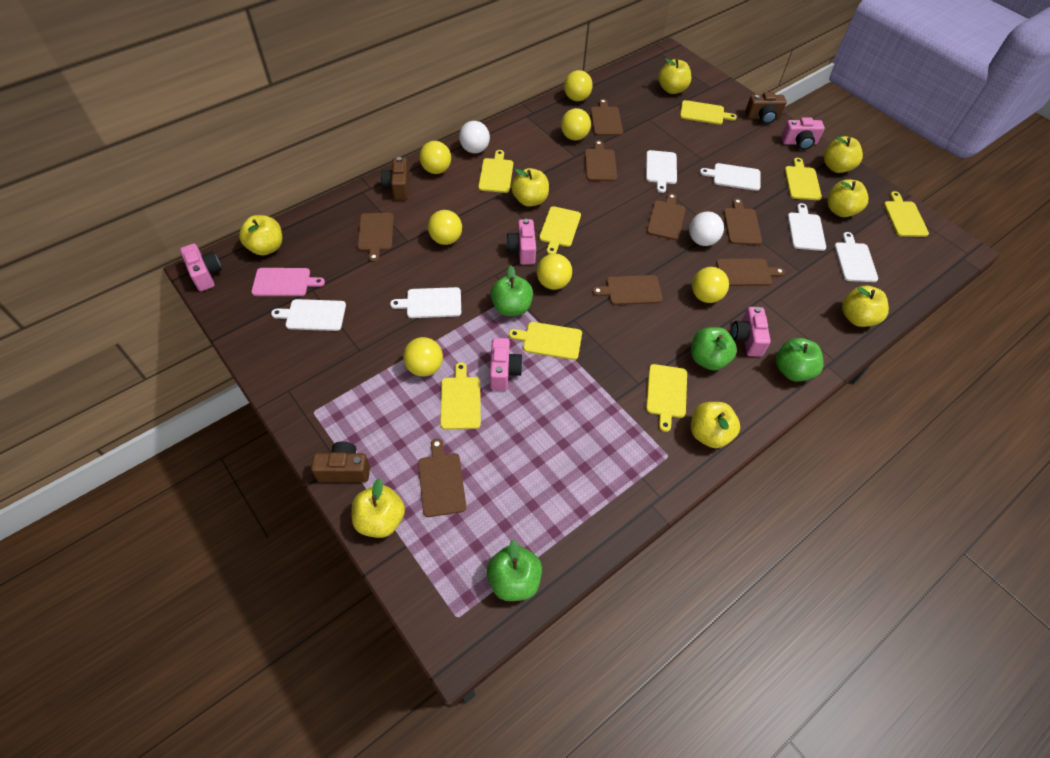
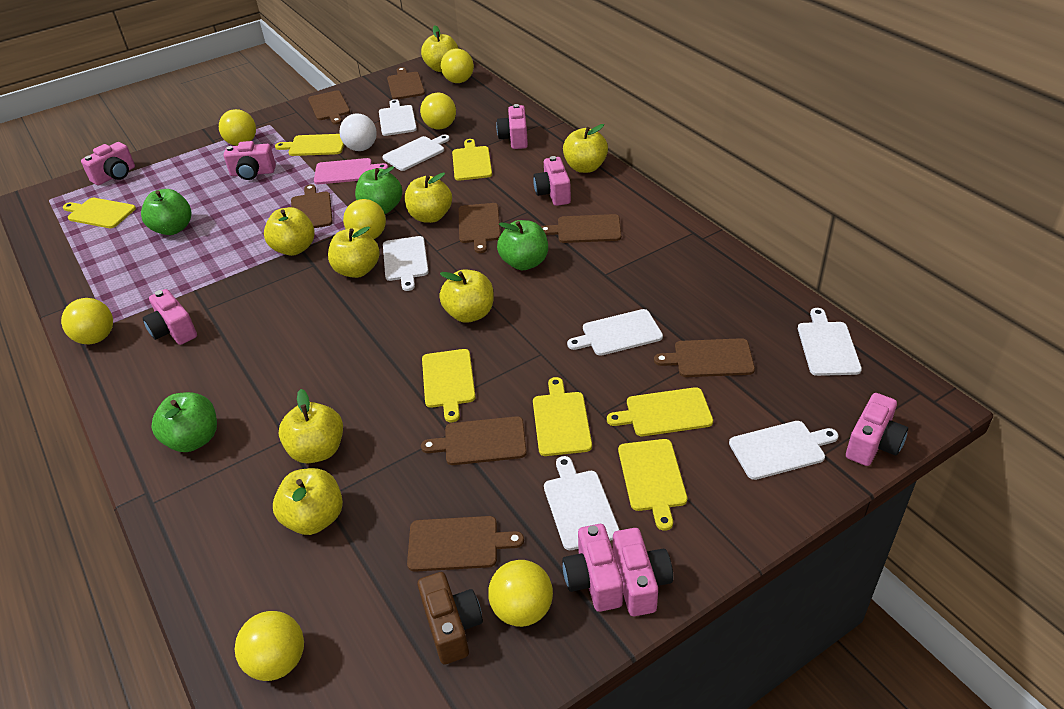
brown camera: [311,441,370,482] [381,157,409,200] [745,92,787,124] = 3 -> [418,572,483,665] = 1
pink camera: [180,244,222,291] [490,338,523,390] [506,219,536,265] [732,307,771,357] [781,117,825,150] = 5 -> [81,142,135,185] [143,289,197,345] [224,141,276,180] [496,104,528,149] [533,156,571,206] [562,524,623,612] [613,528,673,616] [846,393,908,466] = 8
white ball: [459,121,490,153] [689,211,724,246] = 2 -> [339,114,377,151] = 1
white cutting board: [271,299,346,331] [390,287,461,318] [646,150,677,193] [700,163,760,191] [788,203,826,251] [834,232,878,282] = 6 -> [379,99,417,136] [382,135,450,171] [383,236,429,291] [544,456,620,550] [567,309,663,356] [729,421,838,480] [798,308,862,376] = 7
yellow cutting board: [440,362,481,430] [478,150,513,193] [509,322,582,360] [539,206,581,254] [646,364,687,432] [680,100,737,125] [785,158,822,200] [884,191,929,237] = 8 -> [63,198,136,228] [275,134,344,156] [422,349,476,422] [452,139,492,181] [533,377,592,456] [607,387,713,436] [618,439,687,531] = 7

